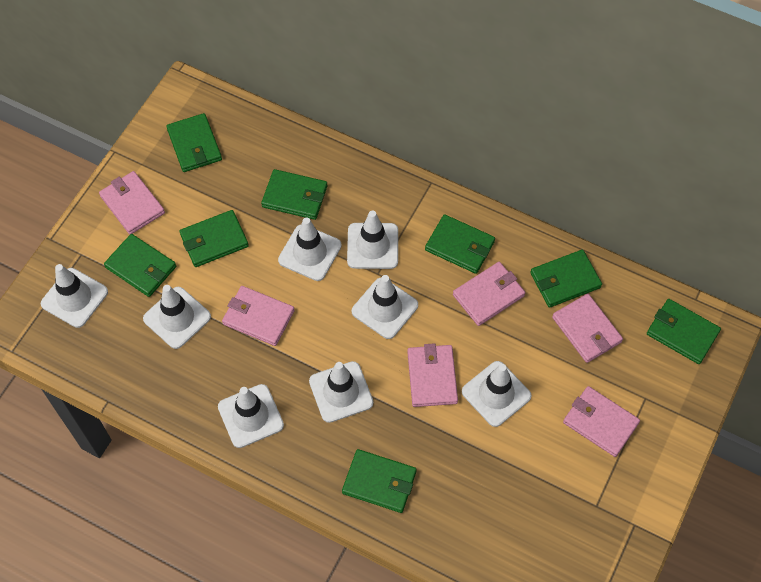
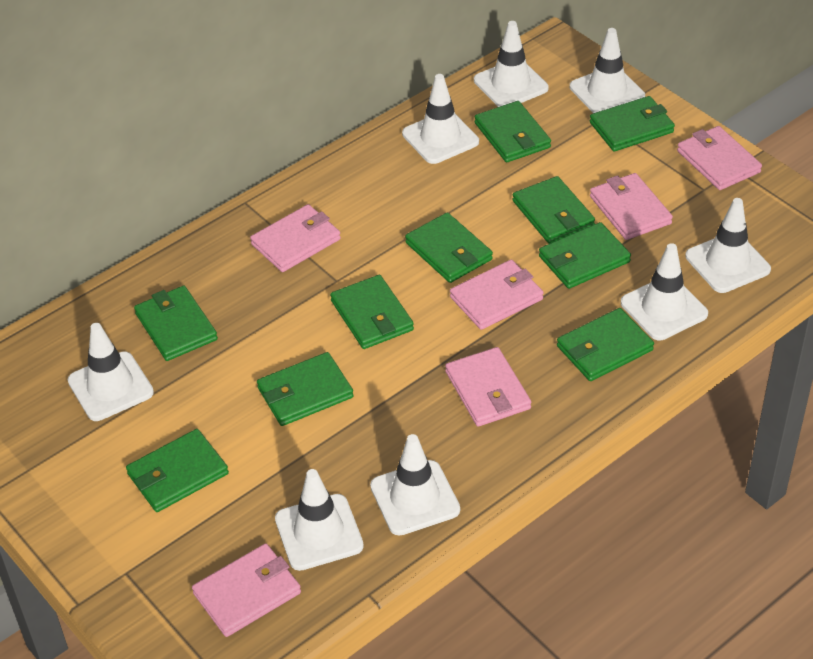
green wallet: [104,234,176,297] [166,113,222,172] [179,210,249,267] [261,169,327,220] [342,449,417,513] [425,214,495,274] [530,250,602,308] [647,299,721,364] = 8 -> [126,429,229,512] [134,286,218,361] [257,352,354,426] [330,275,414,349] [405,212,493,283] [475,101,551,162] [512,176,595,244] [539,222,631,289] [557,308,654,381] [590,96,675,151] = 10

